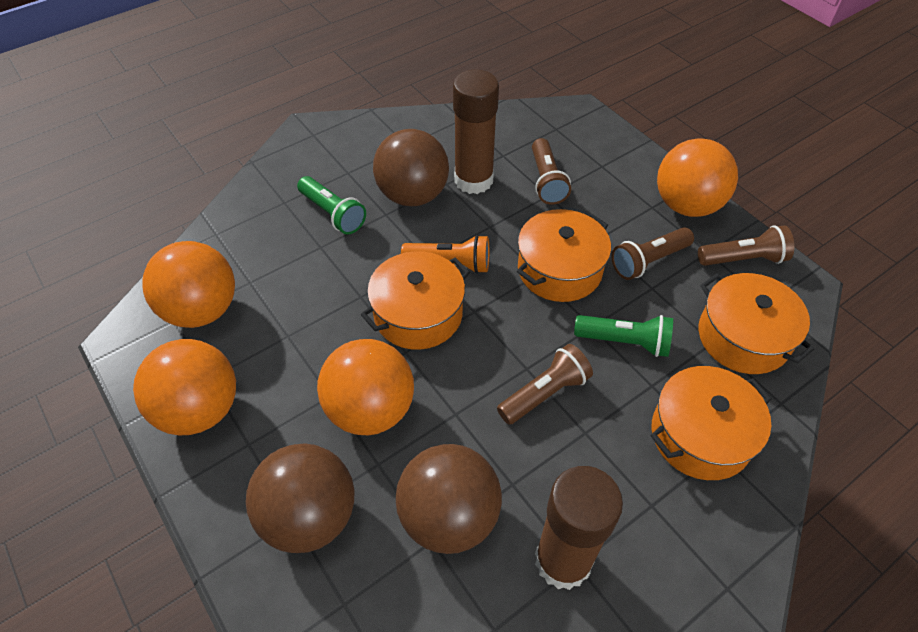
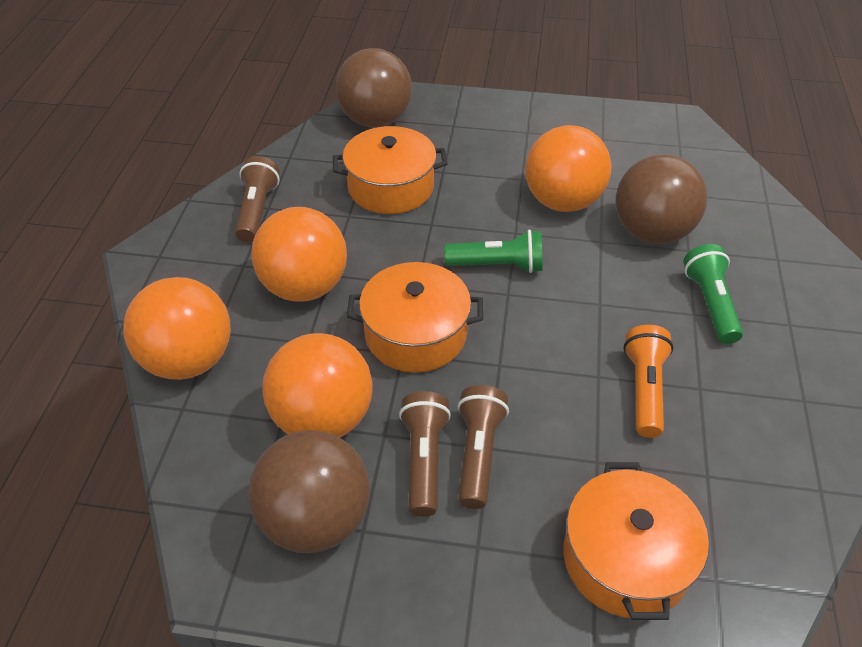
brown flashlight: [497,344,593,425] [532,138,571,205] [611,227,694,280] [698,225,794,266] = 4 -> [235,156,280,242] [399,391,451,517] [458,385,509,509] = 3
brown glue stick: [453,70,499,194] [535,466,623,590] = 2 -> none = 0
orange pot: [361,251,470,350] [517,209,611,302] [650,366,772,480] [698,273,814,374] = 4 -> [333,126,448,214] [347,262,483,373] [563,462,709,620] = 3

